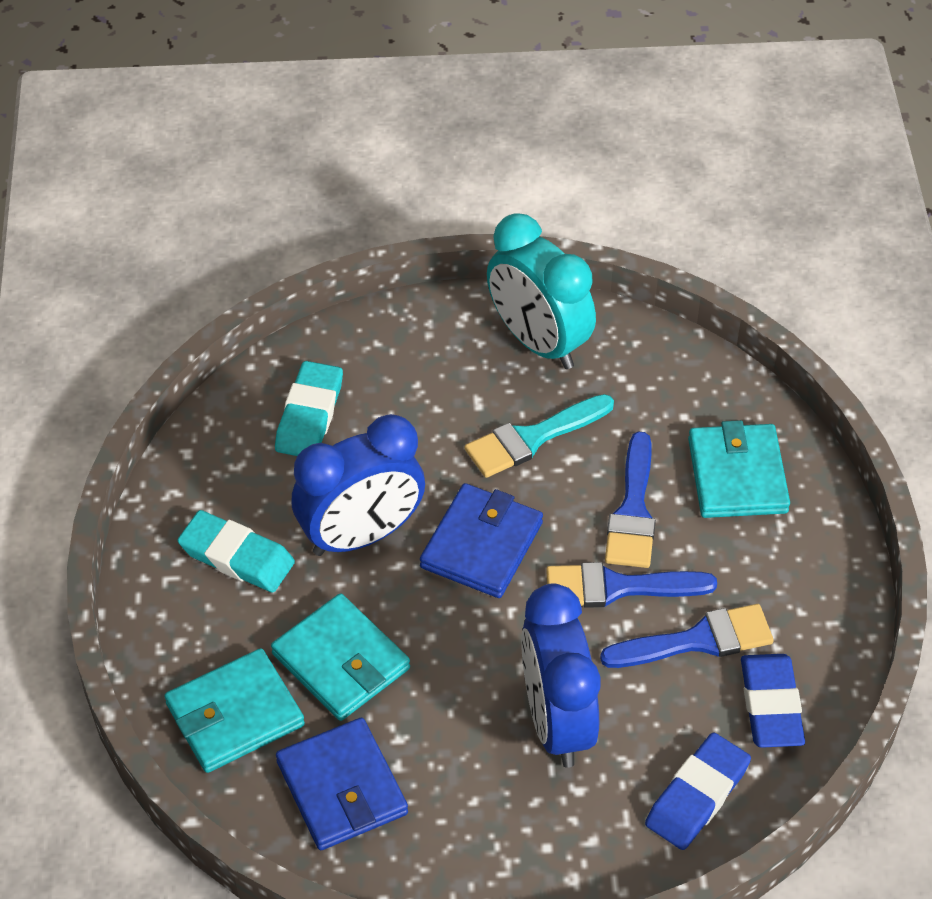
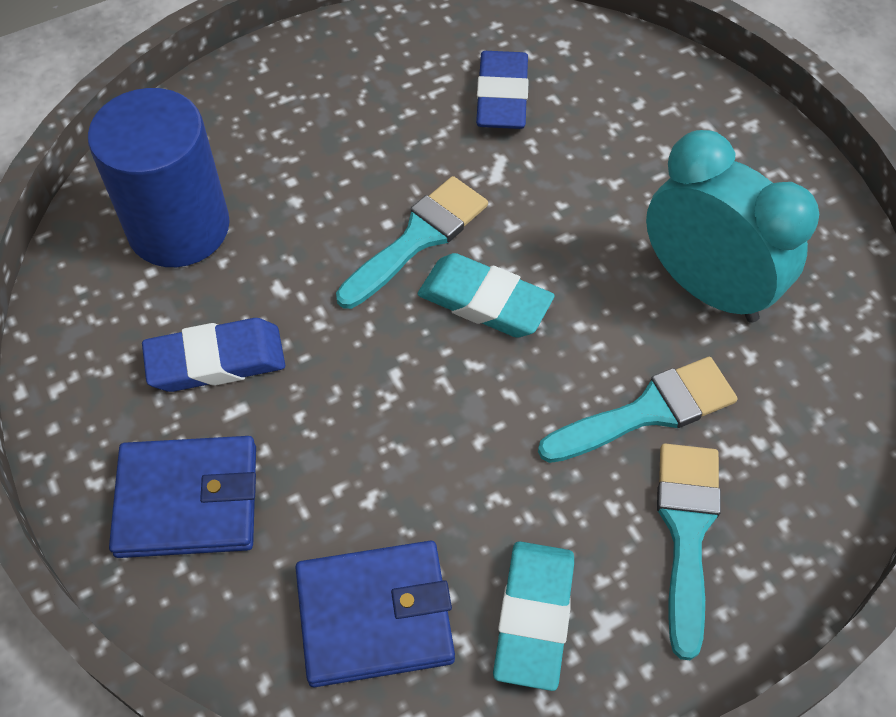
blue brush: [546,562,717,608] [600,604,774,668] [605,431,656,568] = 3 -> none = 0
blue clock: [292,414,425,556] [521,583,601,768] = 2 -> none = 0
blue cylinder: none = 0 -> [88,88,230,267] = 1
turquoise brush: [465,394,614,478] = 1 -> [336,176,488,309] [538,357,737,463] [657,444,721,660] = 3
turquoise wallet: [165,648,305,773] [271,593,410,721] [688,420,790,518] = 3 -> none = 0

